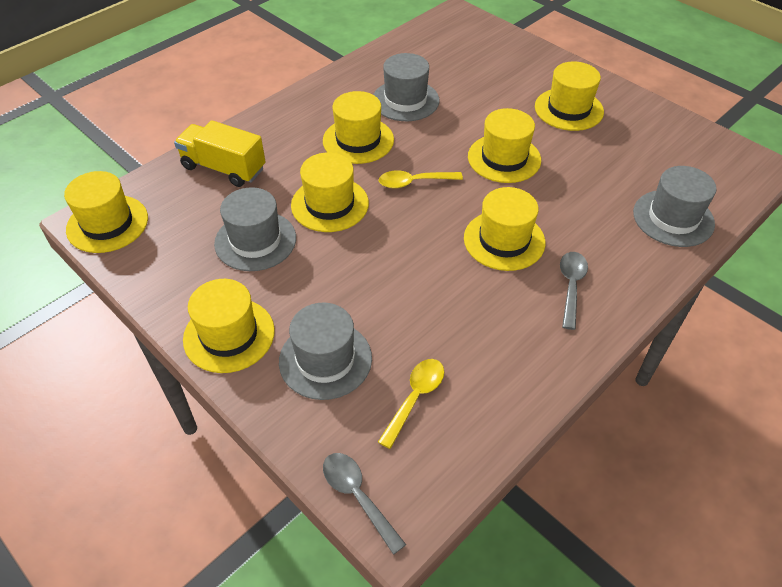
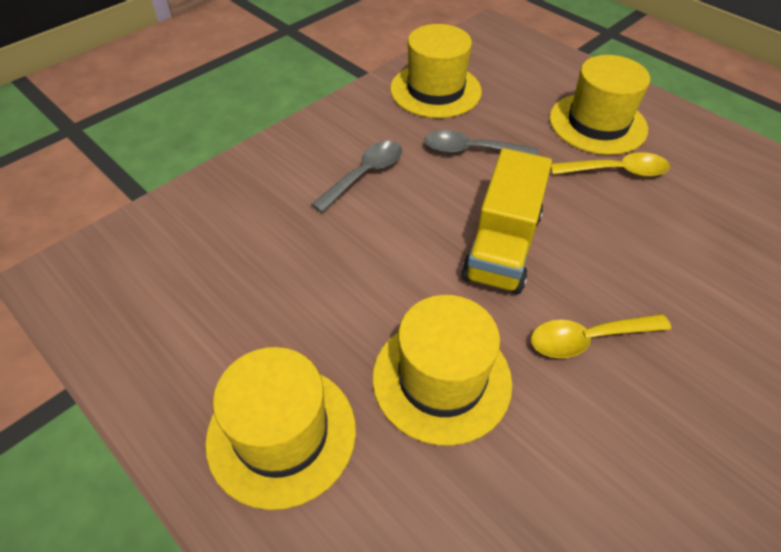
grey hat: [214,187,296,271] [279,303,372,400] [373,53,439,121] [633,166,717,247] = 4 -> none = 0
yellow hat: [64,171,148,253] [183,279,275,373] [291,152,369,232] [323,91,394,164] [464,187,545,271] [468,108,541,183] [535,61,604,131] = 7 -> [205,347,356,510] [373,295,512,446] [390,24,482,118] [549,55,650,155] = 4

